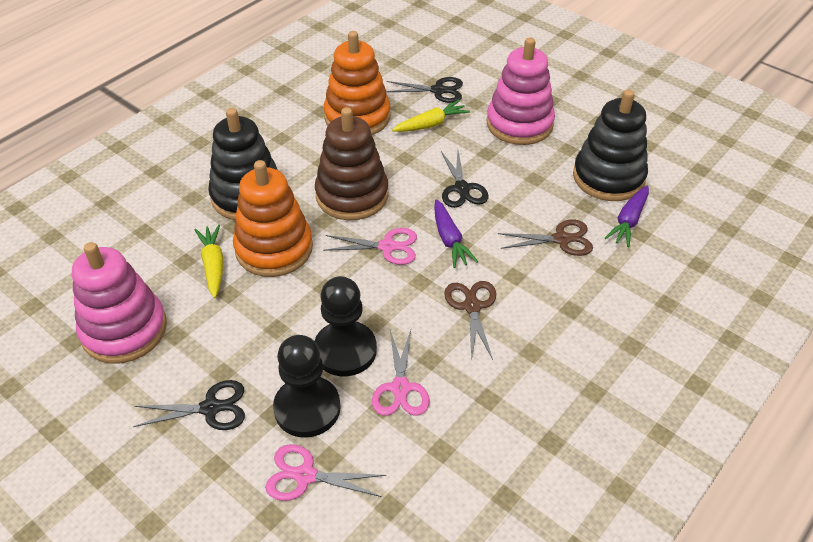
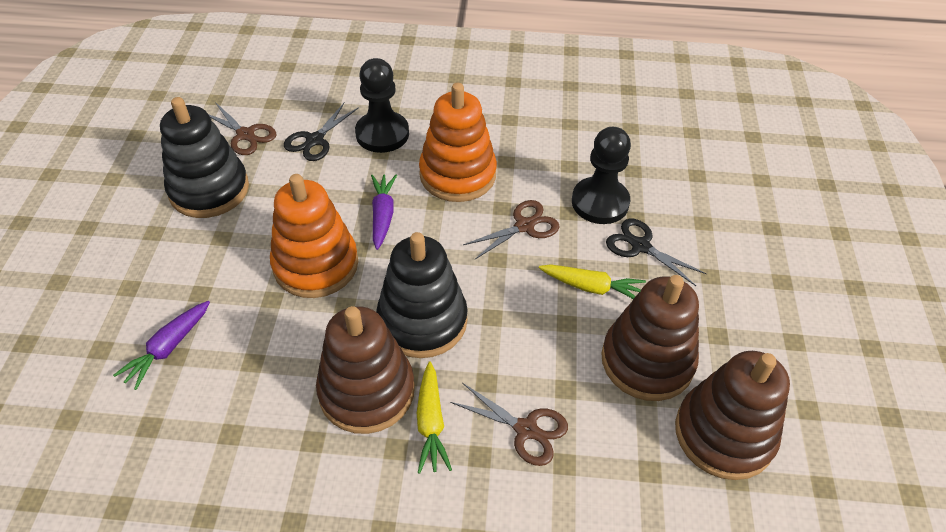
black scissors: [133,380,245,430] [386,77,463,103] [441,151,489,208] = 3 -> [284,102,359,161] [606,219,707,286] = 2
brown scissors: [444,281,496,361] [498,220,593,256] = 2 -> [208,102,276,155] [450,383,568,466] [463,200,560,260] = 3
brown stacking toy: [315,107,389,220] = 1 -> [316,306,415,434] [601,275,699,401] [675,351,790,480] = 3
pink scissors: [265,444,386,501] [323,228,417,265] [372,330,430,416] = 3 -> none = 0
pink stacking toy: [72,242,167,364] [486,38,555,145] = 2 -> none = 0

